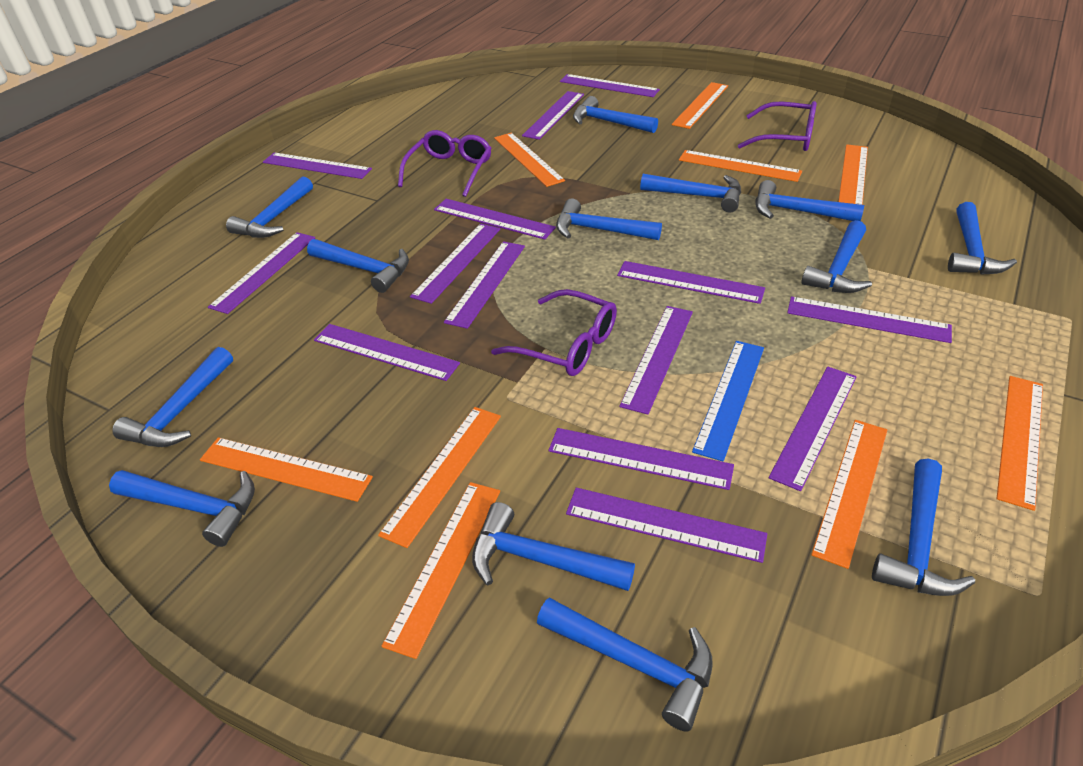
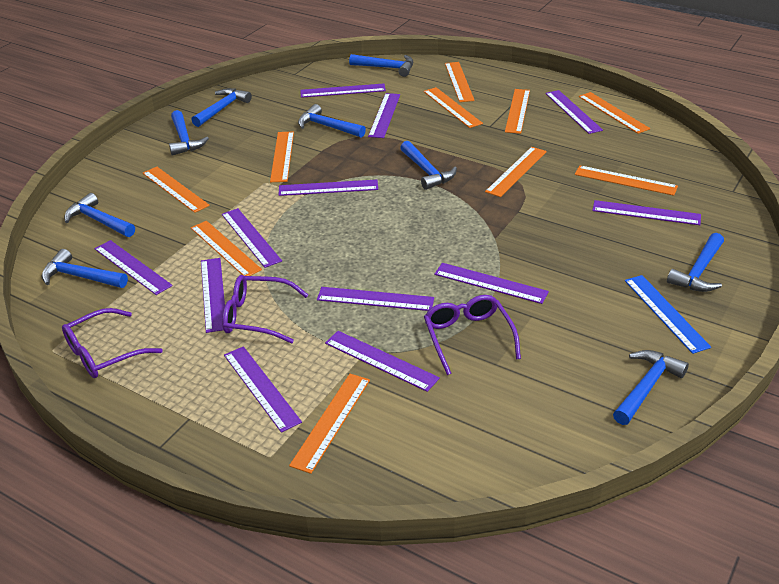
blue hammer: [109,470,255,547] [112,347,233,447] [226,176,313,238] [307,239,409,293] [472,502,635,591] [537,597,713,731] [556,199,662,240] [573,96,658,133] [640,174,741,213] [756,180,864,221] [801,220,872,293] [872,458,975,596] [948,202,1017,275] = 13 -> [41,249,128,288] [64,193,135,237] [169,110,209,156] [192,88,252,127] [298,104,366,138] [349,54,413,77] [400,141,457,190] [613,350,689,425] [667,233,724,292] = 9
orange ruler: [200,437,373,502] [378,407,501,548] [381,482,500,659] [494,133,565,187] [672,82,728,129] [679,150,802,182] [811,420,887,569] [838,144,868,205] [997,376,1043,511] = 9 -> [143,167,210,213] [191,221,262,276] [270,132,294,182] [289,374,370,474] [423,87,483,128] [445,62,475,102] [485,147,547,197] [505,89,530,134] [575,165,678,196] [579,92,650,134] = 10
purple ruler: [208,232,315,314] [263,153,372,179] [314,324,460,381] [410,223,500,304] [434,199,556,239] [444,241,525,329] [522,91,584,140] [548,428,734,490] [560,74,660,97] [566,488,767,563] [617,261,765,304] [619,306,693,415] [769,366,857,491] [787,296,952,343] = 14 -> [94,240,173,295] [201,258,225,333] [222,208,282,268] [224,346,302,433] [279,180,378,196] [300,83,386,98] [317,287,434,311] [325,331,440,392] [368,93,400,138] [434,263,549,304] [545,90,603,134] [592,200,701,225] = 12

